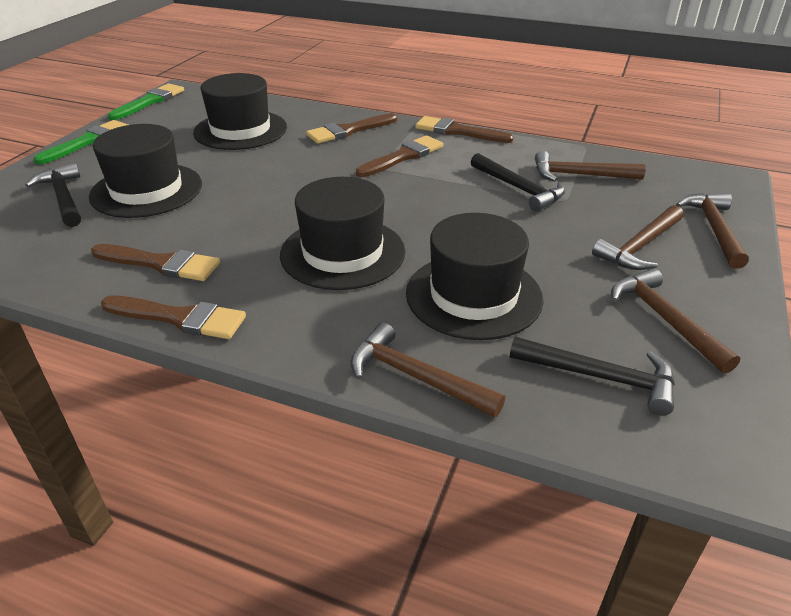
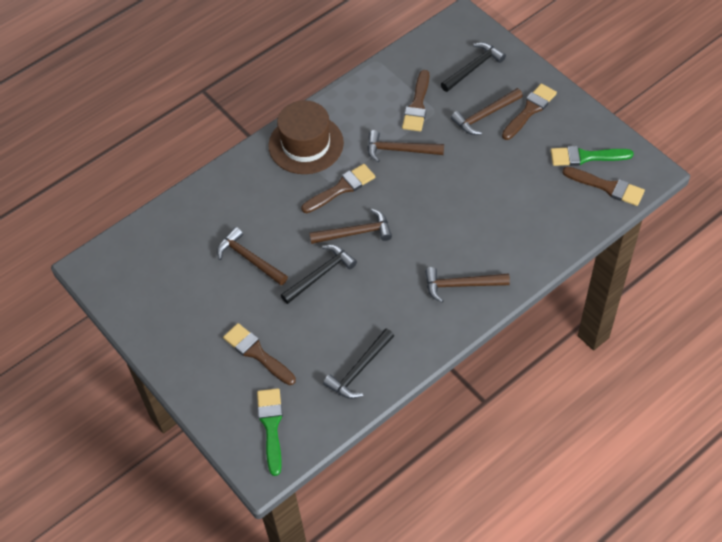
black hat: [89,124,202,218] [193,73,287,150] [280,177,405,290] [406,213,544,340] = 4 -> none = 0
brown hat: none = 0 -> [268,100,344,174] = 1

